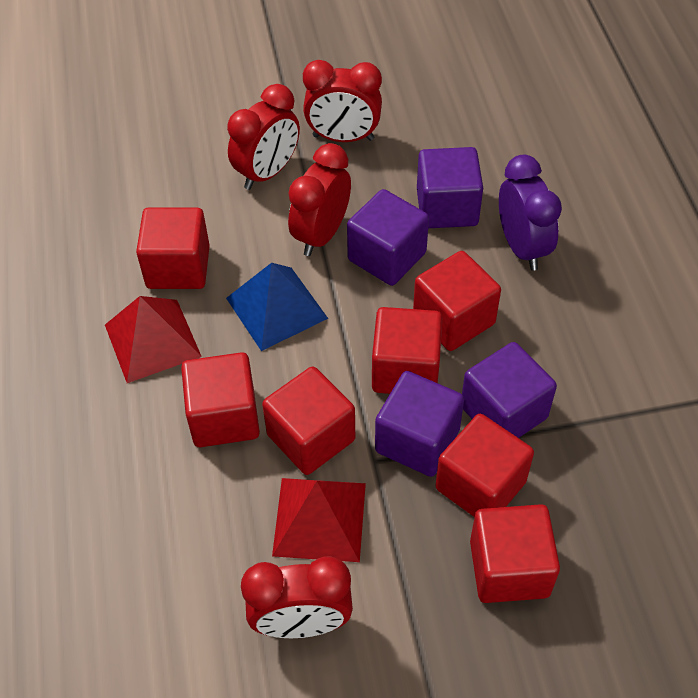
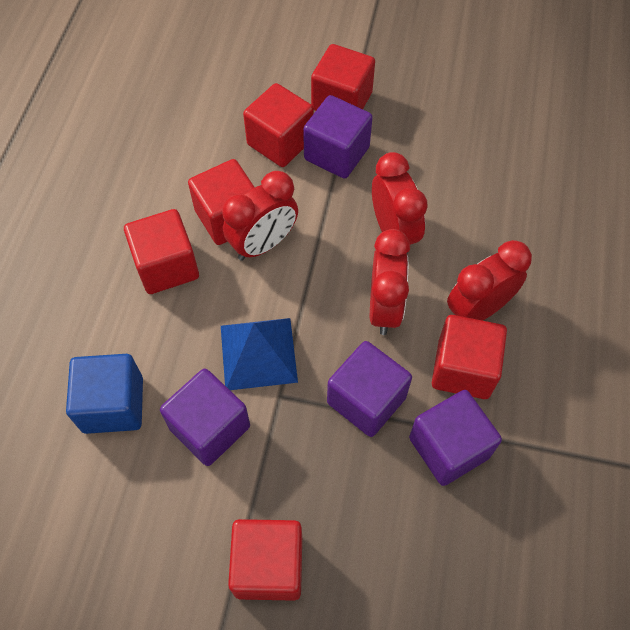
blue cube: none = 0 -> [66,354,143,434] = 1
purple clock: [499,155,562,271] = 1 -> none = 0
red cube: [136,207,210,289] [181,352,260,447] [262,367,355,475] [372,307,442,394] [413,251,501,351] [436,414,534,517] [470,504,560,603] = 7 -> [124,209,199,294] [188,159,255,245] [228,519,302,601] [243,83,314,167] [311,44,375,111] [432,315,507,399] = 6
red pyramid: [105,296,202,383] [272,478,366,562] = 2 -> none = 0

